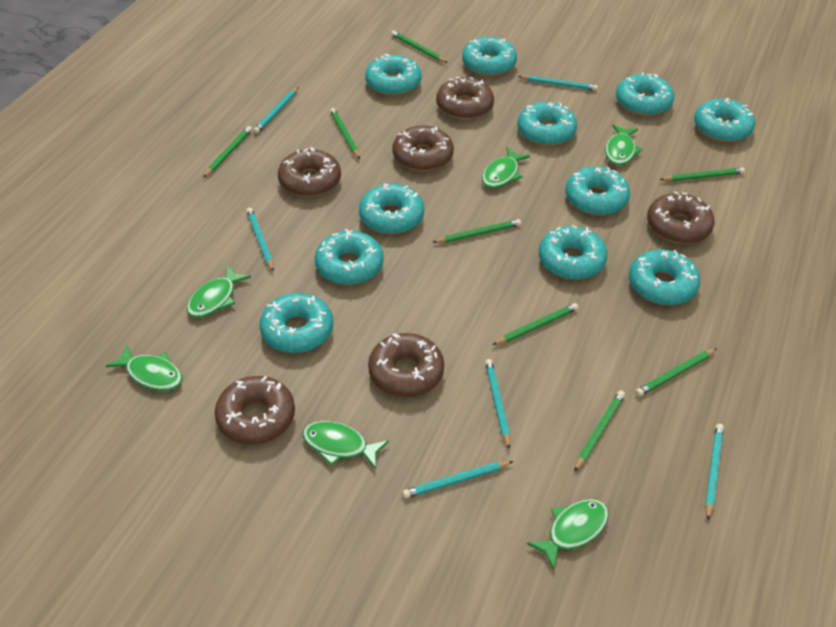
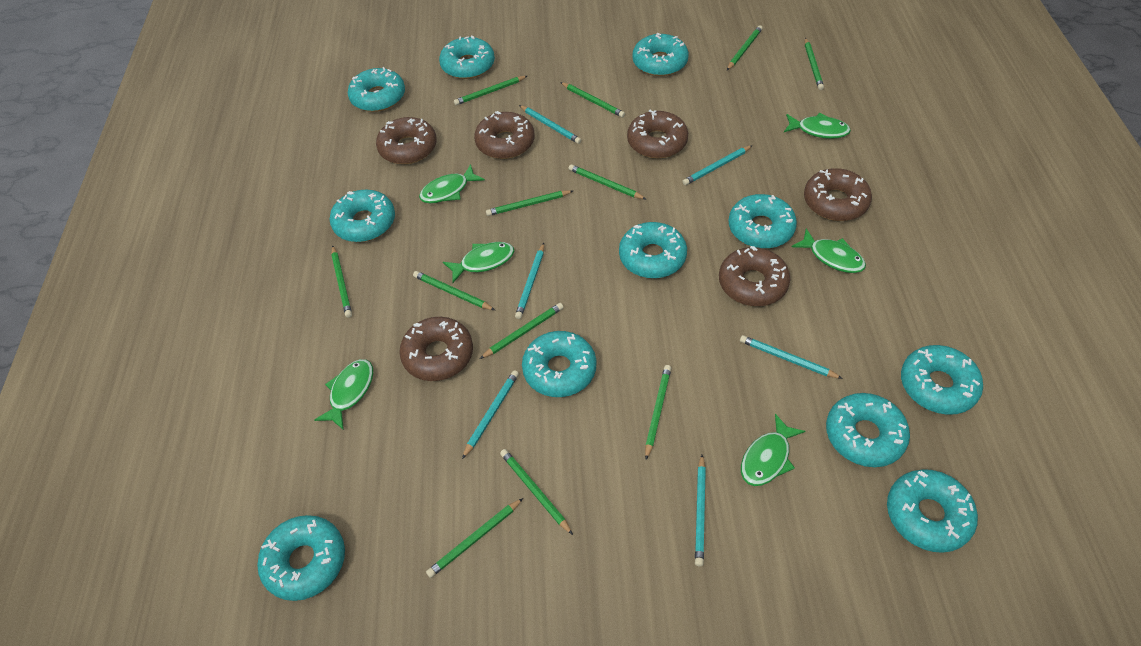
green pencil: [203,126,252,178] [330,108,360,159] [391,31,448,63] [432,219,521,243] [492,303,578,345] [574,390,625,472] [635,348,717,396] [660,168,745,181] = 8 -> [331,245,352,318] [413,271,495,310] [426,498,523,578] [454,76,527,105] [480,303,564,359] [486,190,573,216] [500,449,573,535] [560,82,625,118] [569,164,646,199] [645,365,671,460] [727,25,763,70] [805,38,824,90] = 12

